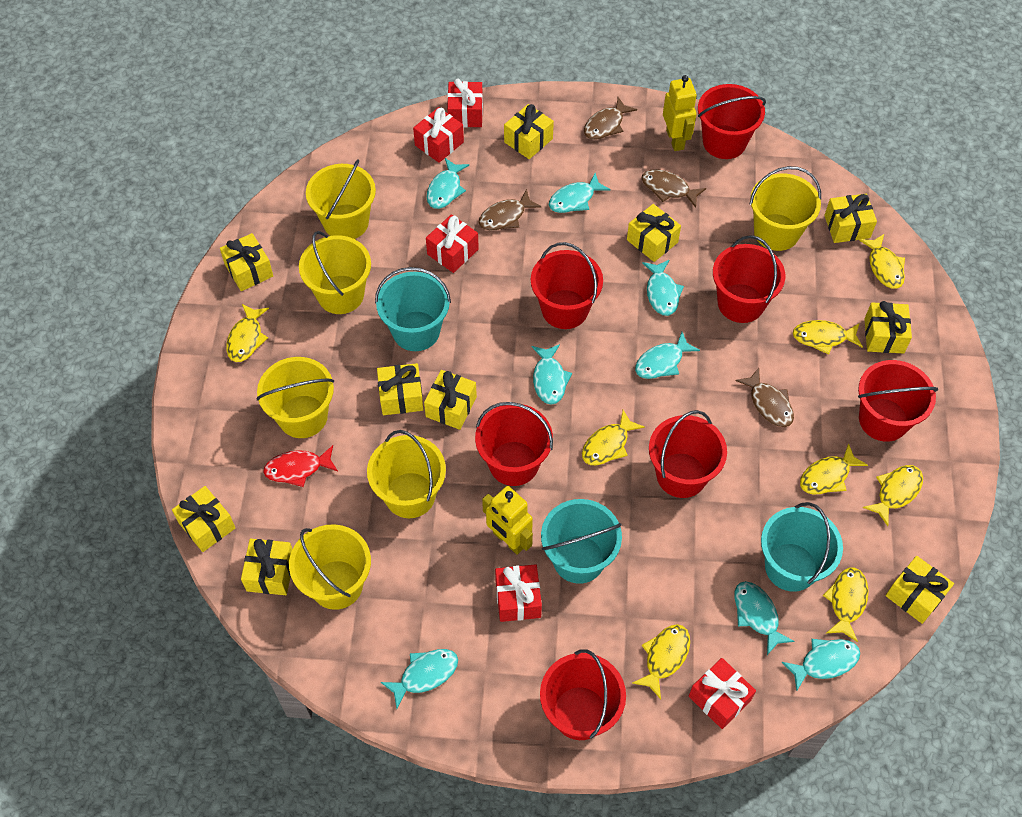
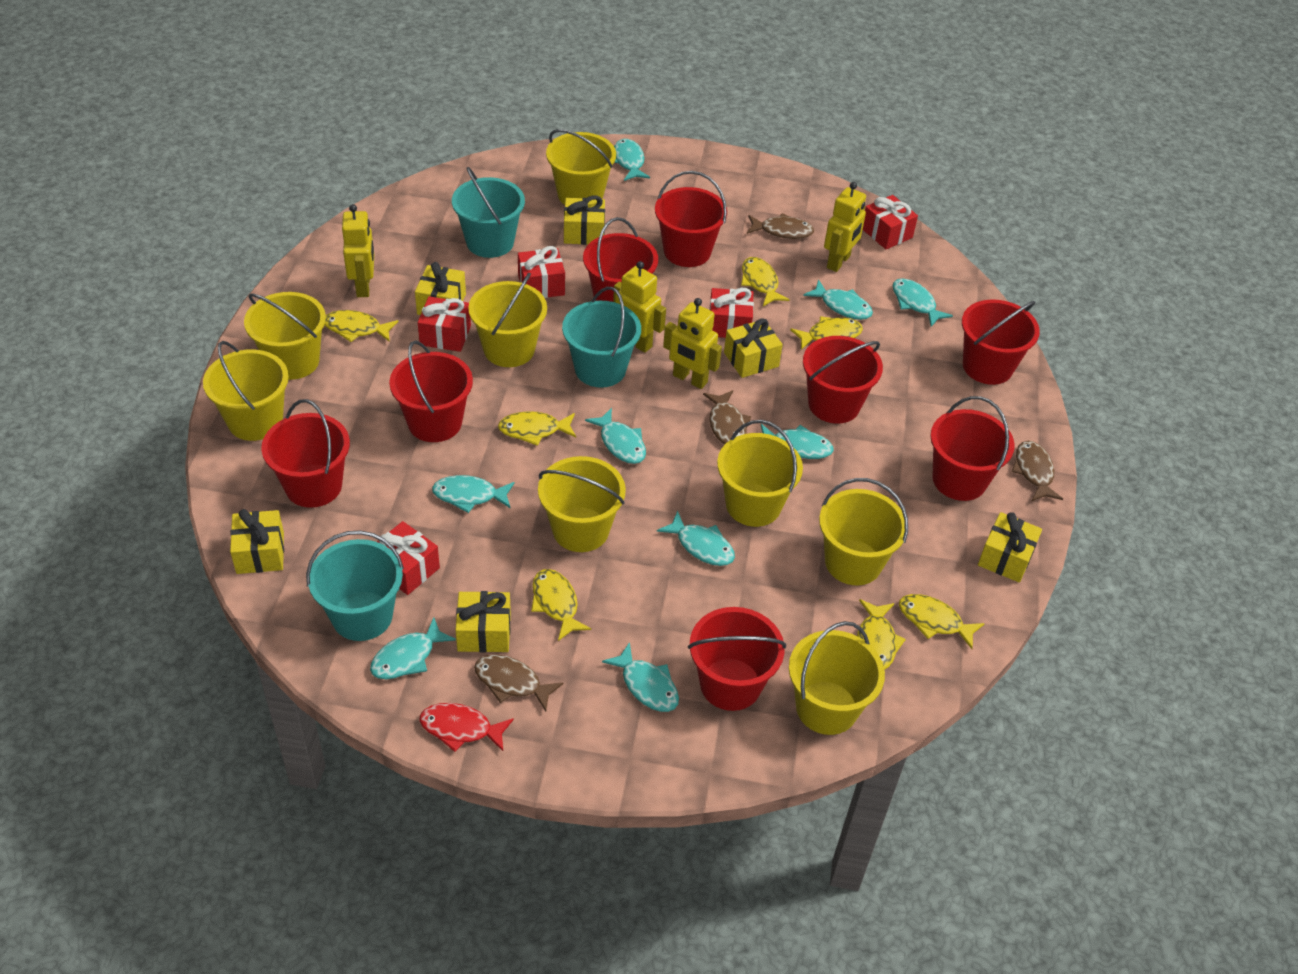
red bucket: [475,402,553,486] [531,242,603,329] [540,650,626,740] [649,410,727,498] [698,84,766,159] [713,235,785,323] [858,360,938,442] = 7 -> [261,399,350,508] [389,340,473,442] [583,217,658,302] [655,171,727,267] [688,607,786,711] [803,336,883,424] [930,396,1015,501] [962,300,1040,385] = 8
turquoise fish: [381,649,458,709] [427,158,469,209] [532,344,572,405] [549,173,611,213] [635,332,700,379] [642,260,684,316] [734,581,795,655] [782,639,860,691] = 8 -> [370,617,456,679] [432,475,515,513] [585,408,646,464] [602,642,679,712] [614,139,650,181] [657,511,735,566] [761,424,834,459] [803,279,873,320] [892,278,953,327] = 9
yellow bucket: [257,357,334,438] [289,524,371,610] [299,231,371,314] [306,160,376,239] [367,430,446,518] [750,166,821,251] = 6 -> [203,341,289,441] [244,292,326,380] [468,273,547,367] [538,456,626,552] [546,129,616,205] [717,420,803,527] [789,621,885,735] [819,478,908,585] = 8
yellow fish: [226,304,269,362] [582,410,645,465] [632,624,690,699] [793,320,863,354] [800,443,868,495] [823,567,869,642] [859,234,905,289] [863,465,923,526] = 8 -> [325,310,398,342] [498,411,576,446] [531,569,591,641] [741,257,790,306] [790,316,863,350] [857,599,906,670] [899,594,985,649] = 7
yellow gift: [172,486,235,552] [220,233,273,291] [241,539,292,595] [377,363,424,415] [424,370,477,430] [504,104,554,159] [627,204,681,262] [824,194,877,243] [864,301,912,354] [886,556,954,624] = 10 -> [230,509,284,574] [415,262,466,315] [455,591,511,652] [564,195,605,245] [724,318,783,378] [978,512,1042,582] = 6
yellow robot: [482,486,533,555] [663,75,697,151] = 2 -> [342,204,374,297] [613,261,666,353] [663,298,722,389] [824,182,866,272] = 4

